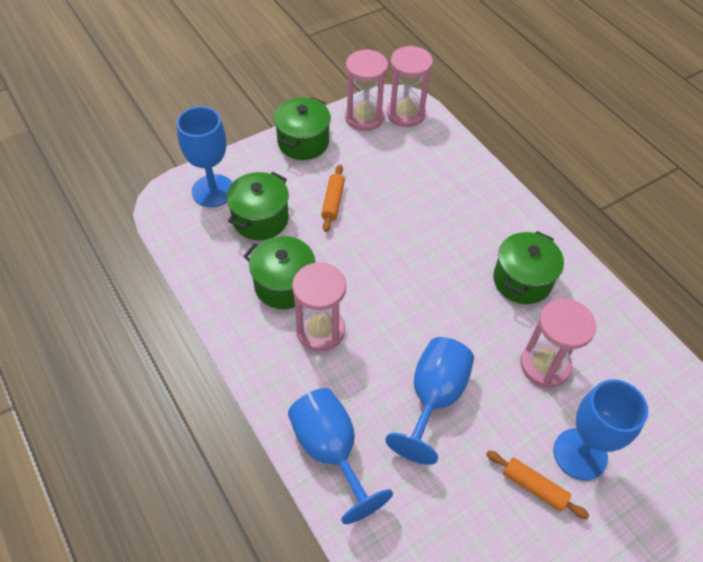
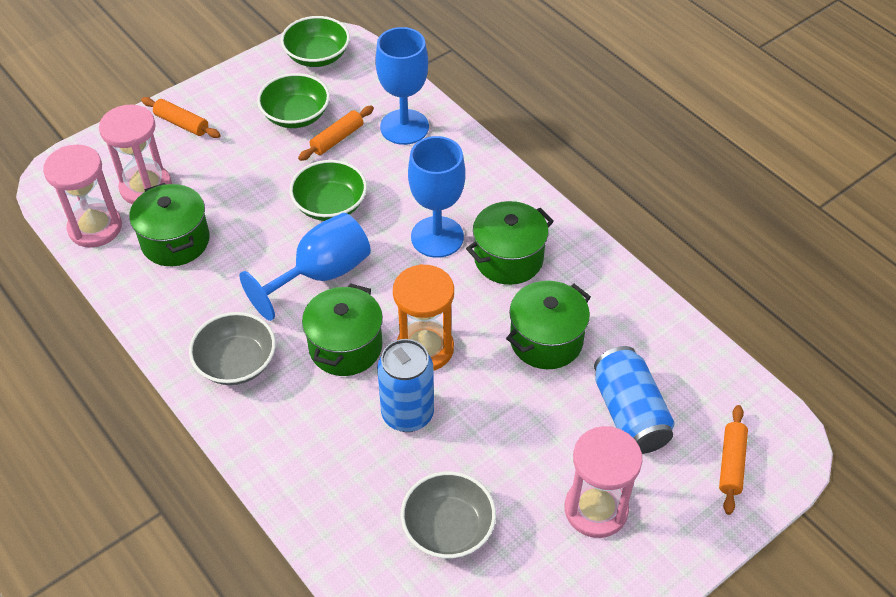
blue can: none = 0 -> [377,339,434,432] [594,346,674,454] = 2
blue goblet: [177,106,233,207] [288,388,393,524] [385,337,474,465] [554,379,648,481] = 4 -> [240,213,371,321] [375,27,429,145] [408,136,465,258] = 3
green bowl: none = 0 -> [257,73,330,128] [281,16,350,67] [290,160,367,221] = 3
grey bowl: none = 0 -> [189,312,276,385] [401,471,496,558] = 2
orange hourglass: none = 0 -> [393,264,454,371] = 1
orange rolling pin: [321,165,345,232] [486,450,590,519] = 2 -> [141,97,221,138] [298,105,374,161] [719,405,748,515] = 3
pink hourglass: [292,262,346,351] [345,49,388,131] [387,46,433,127] [520,299,596,388] = 4 -> [43,144,122,248] [99,105,172,204] [565,426,642,538] = 3

